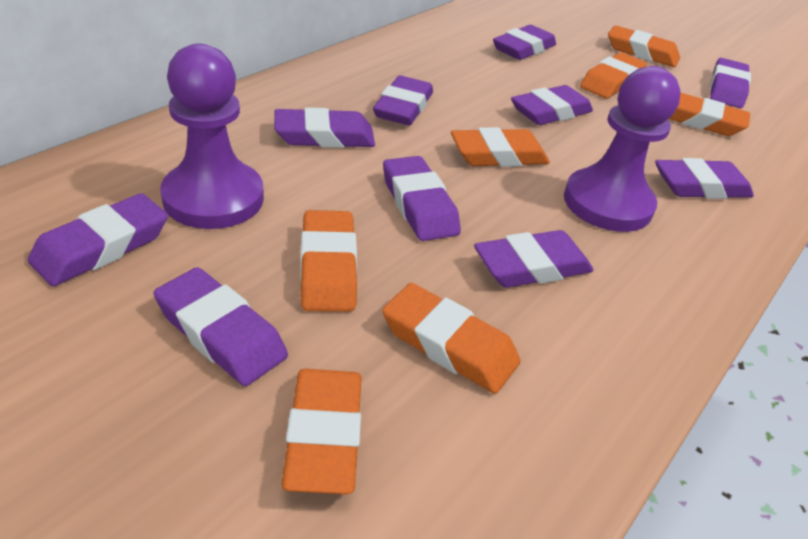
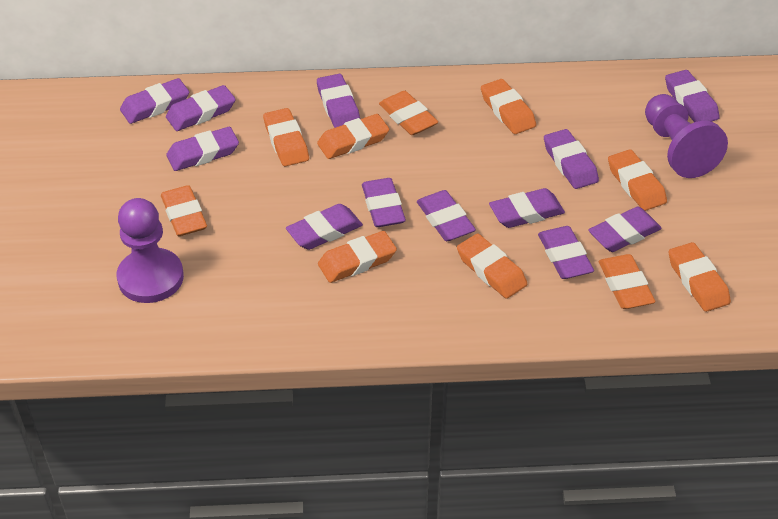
orange eraser: [282,369,362,494] [300,210,357,312] [382,283,520,394] [451,127,550,167] [580,52,647,99] [608,25,680,67] [669,93,750,136] = 7 -> [161,185,207,236] [263,108,309,166] [317,114,389,159] [318,231,397,283] [379,91,438,135] [457,234,527,299] [481,79,536,134] [599,254,655,309] [608,149,667,211] [669,242,731,312] = 10
purple eraser: [28,193,168,286] [153,267,288,386] [274,107,375,148] [373,75,433,125] [383,156,461,241] [474,230,593,288] [493,25,556,60] [511,85,593,125] [655,158,754,199] [710,58,751,108] = 10 -> [120,78,189,124] [166,85,236,131] [166,127,239,171] [286,204,363,250] [317,74,360,128] [362,178,406,227] [417,190,476,241] [489,188,565,228] [538,226,594,279] [544,129,599,189] [588,207,662,252] [665,70,720,122] = 12

